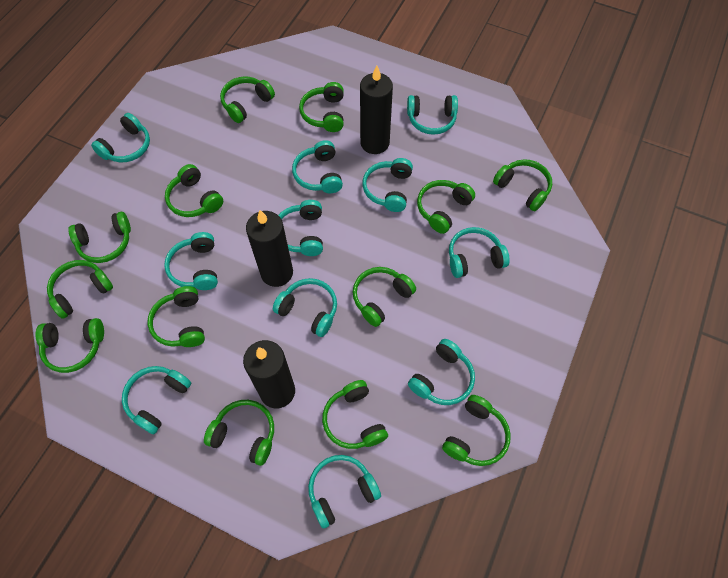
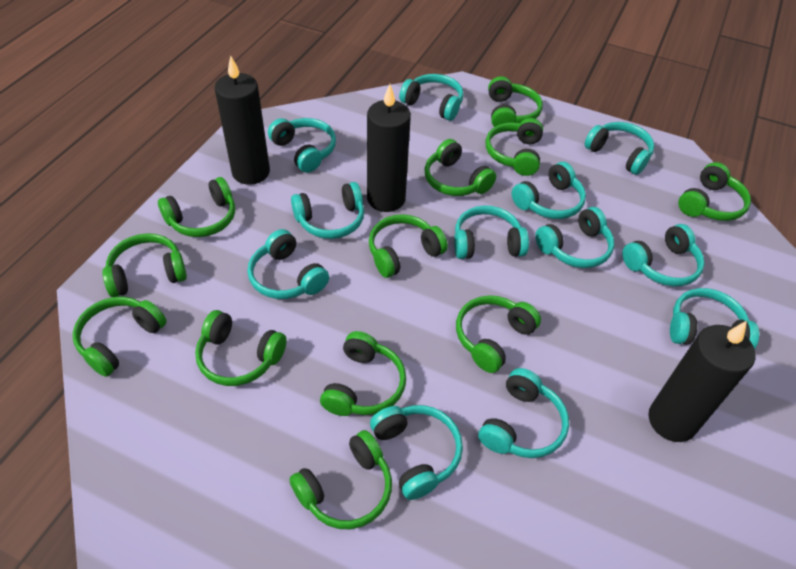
green headphones: [35,318,104,373] [47,260,113,319] [68,212,131,263] [147,286,205,347] [165,164,223,217] [204,400,274,466] [220,76,275,123] [299,82,344,132] [322,380,388,449] [353,267,416,327] [417,180,475,234] [442,395,511,466] [493,159,552,211] = 13 -> [73,297,167,377] [102,233,187,297] [158,177,235,237] [195,310,287,386] [289,430,392,529] [320,331,406,416] [369,214,448,278] [424,139,496,196] [456,295,541,373] [486,118,543,176] [488,76,543,127] [678,162,751,221] = 12
turquoise headphones: [91,113,150,162] [122,366,191,434] [164,232,218,290] [273,278,337,337] [278,200,323,256] [292,140,343,193] [308,455,381,528] [362,158,413,212] [407,95,458,135] [408,339,475,405] [449,227,510,278] = 11 -> [248,229,329,299] [268,118,336,173] [291,182,364,239] [370,405,463,500] [399,74,463,121] [454,206,529,259] [478,368,569,458] [512,162,586,219] [535,207,615,268] [584,122,655,175] [622,224,705,286] [670,288,759,349] = 12

